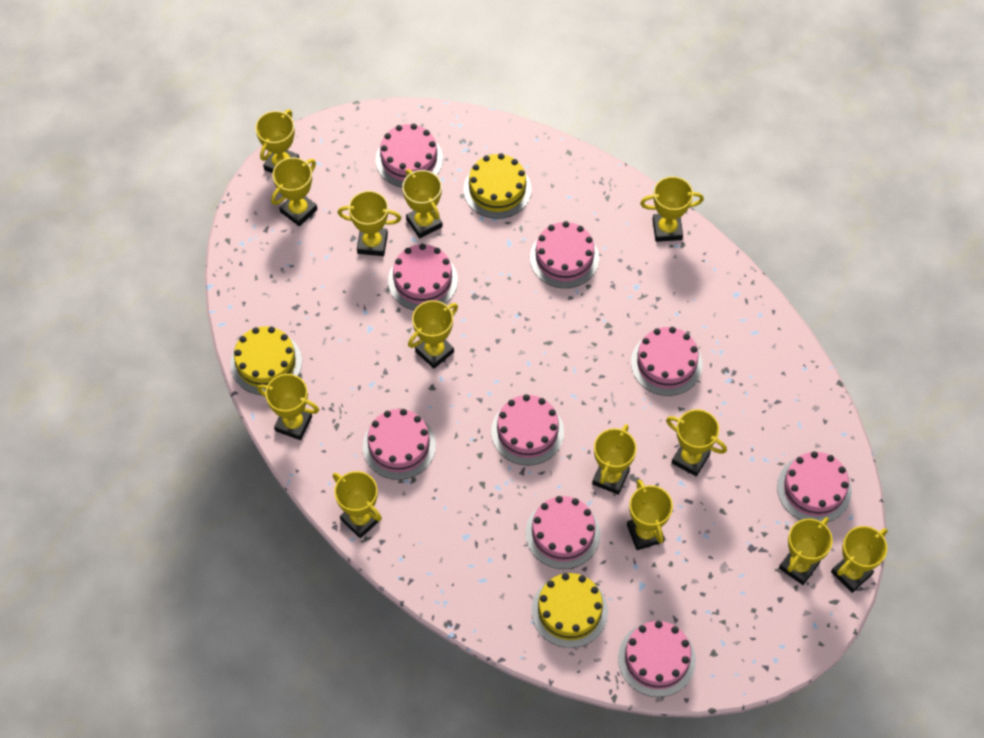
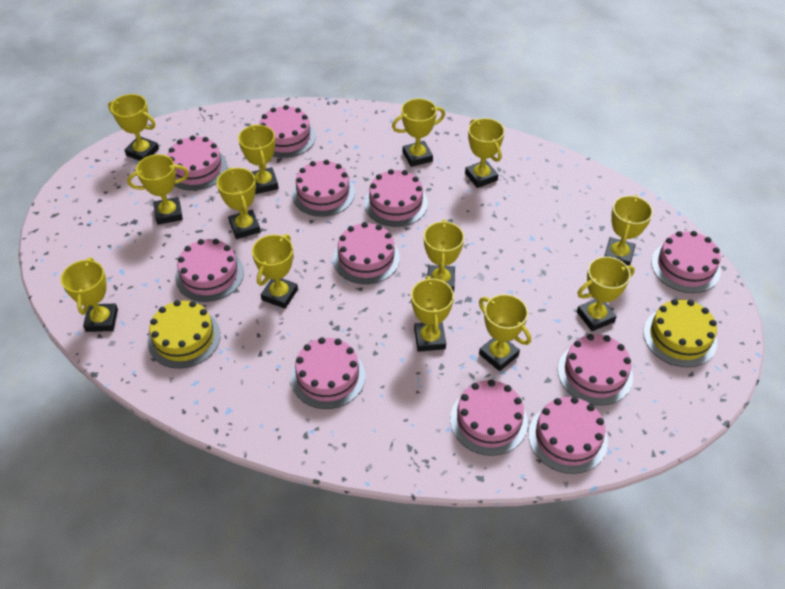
pink cake: [363,409,436,480] [376,124,443,187] [388,244,458,310] [491,394,564,465] [526,496,601,569] [530,221,599,288] [618,621,696,697] [631,327,702,396] [777,451,852,522] = 9 -> [167,135,228,191] [175,239,244,302] [259,105,316,158] [291,337,365,409] [292,160,355,217] [333,222,400,284] [364,169,428,227] [450,380,528,456] [529,397,608,474] [558,334,633,405] [651,231,721,293] = 11
yellow cake: [230,326,302,395] [463,153,532,219] [532,573,608,648] = 3 -> [148,300,221,369] [643,299,717,367] = 2

